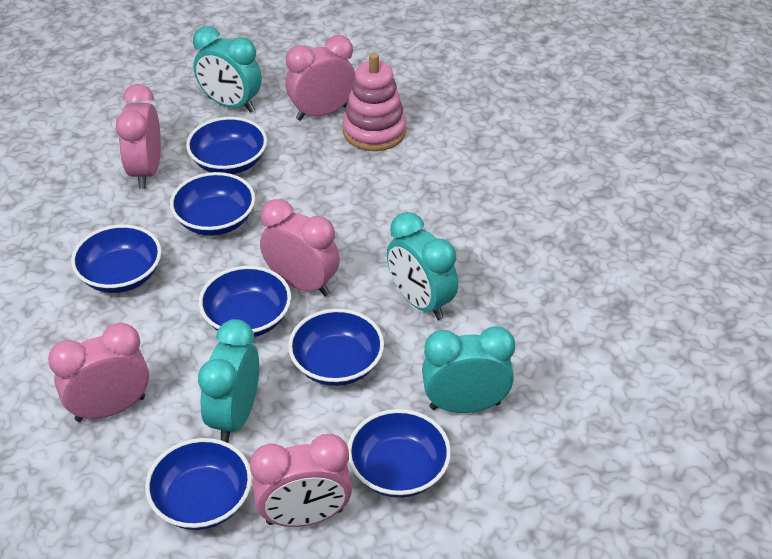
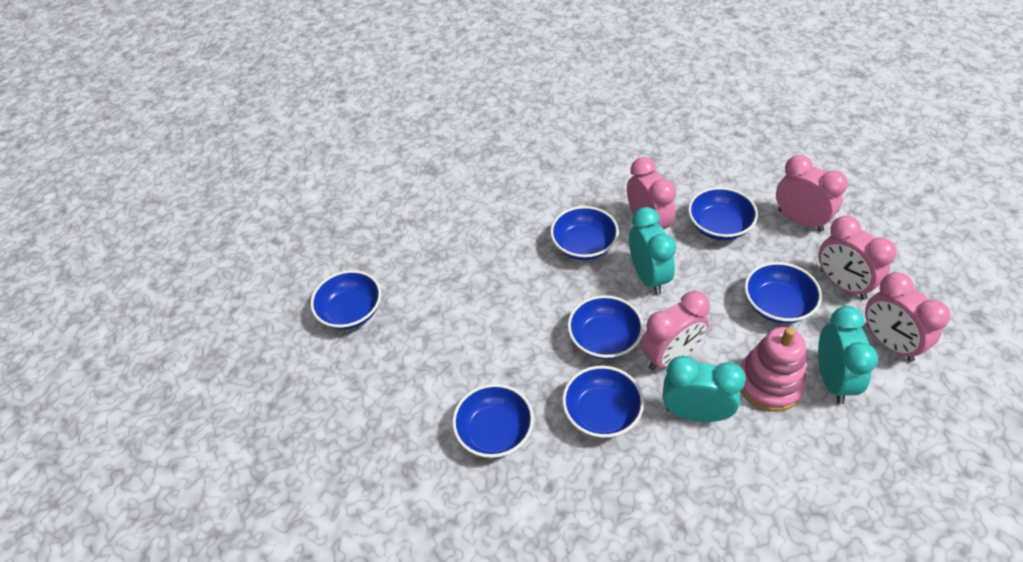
turquoise clock: [193,26,262,113] [198,319,259,443] [387,212,458,320] [422,326,515,413] = 4 -> [629,207,676,295] [663,356,746,422] [818,306,878,404] = 3

